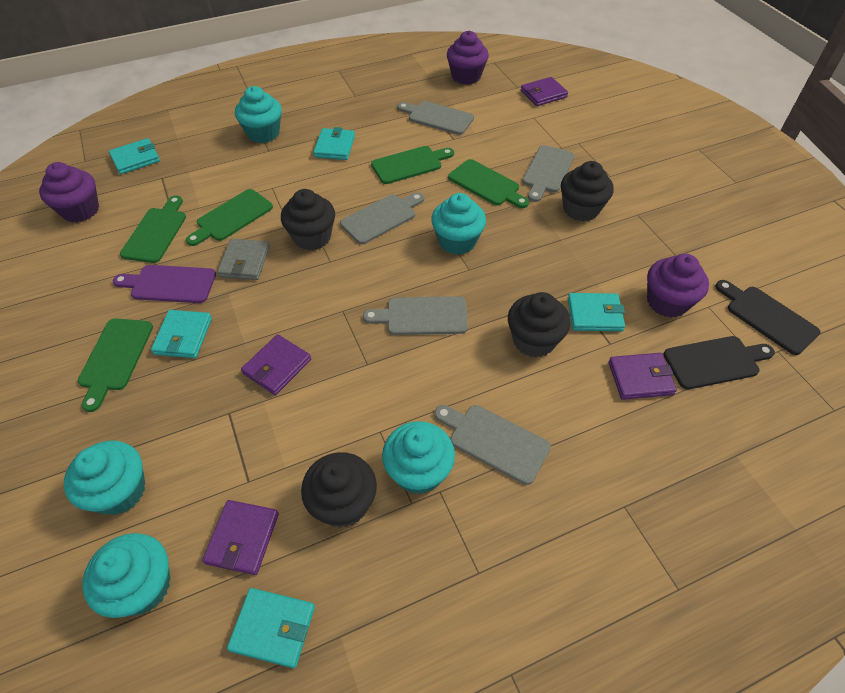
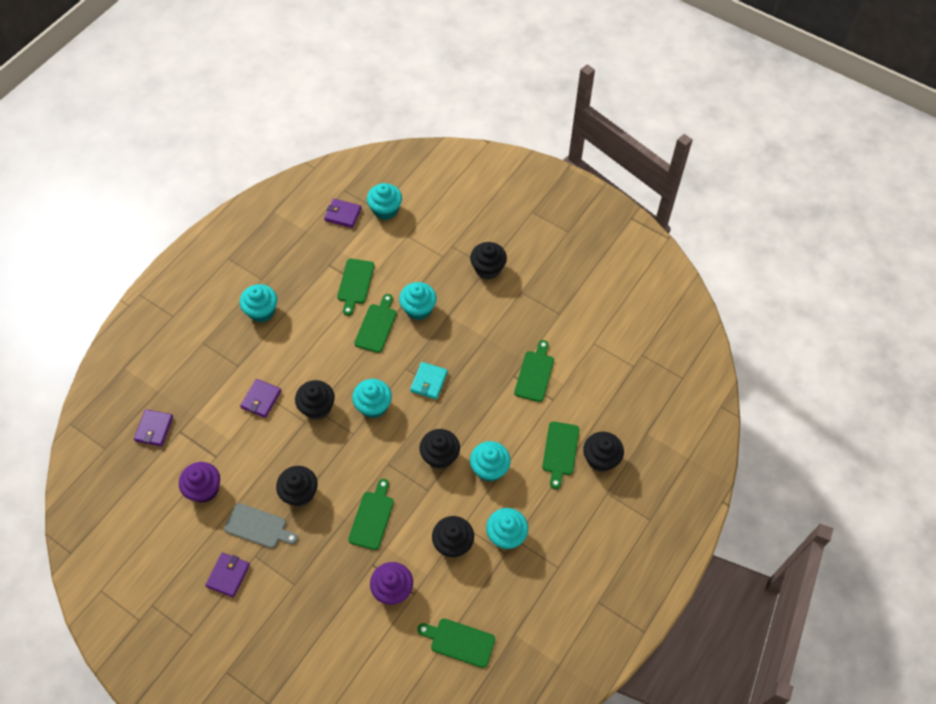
black cupcake: [281,189,335,251] [301,452,377,528] [508,292,571,357] [561,161,614,221] = 4 -> [276,466,318,507] [295,380,335,420] [420,429,460,469] [432,516,474,558] [470,242,507,279] [583,432,624,472] = 6
black cutting board: [663,336,775,389] [715,280,821,355] = 2 -> none = 0
green cutting board: [78,318,153,412] [120,196,186,263] [186,189,273,246] [371,146,454,184] [448,159,529,208] = 5 -> [337,259,374,316] [348,479,394,550] [354,294,397,353] [417,618,495,668] [514,340,554,402] [542,422,579,489] = 6
grey cutting board: [340,192,424,244] [363,296,468,335] [397,101,474,135] [435,405,551,485] [522,145,575,202] = 5 -> [224,503,298,548] = 1
grey wallet: [217,239,270,280] = 1 -> none = 0
purple cupcake: [39,162,99,223] [447,31,489,85] [647,254,709,318] = 3 -> [179,462,220,503] [370,562,413,605] = 2
purple cutting board: [113,265,216,303] = 1 -> none = 0
turquoise cupcake: [64,440,145,515] [82,533,171,618] [235,86,282,143] [382,421,455,494] [431,193,486,255] = 5 -> [240,284,277,322] [352,379,392,418] [367,183,402,220] [399,282,437,320] [470,441,511,482] [486,508,528,549] = 6
turquoise wallet: [109,138,160,174] [151,310,212,358] [227,588,315,668] [313,127,355,160] [568,293,625,331] = 5 -> [410,362,448,399] = 1

